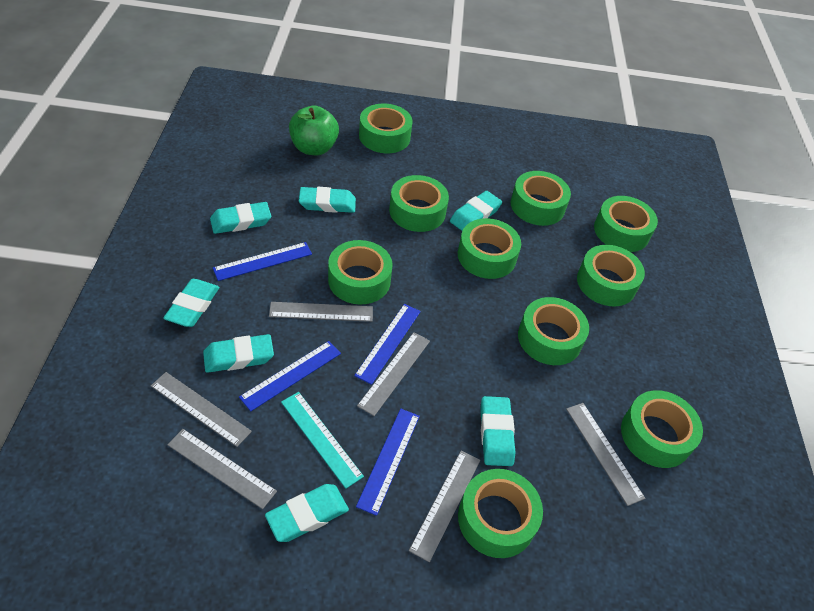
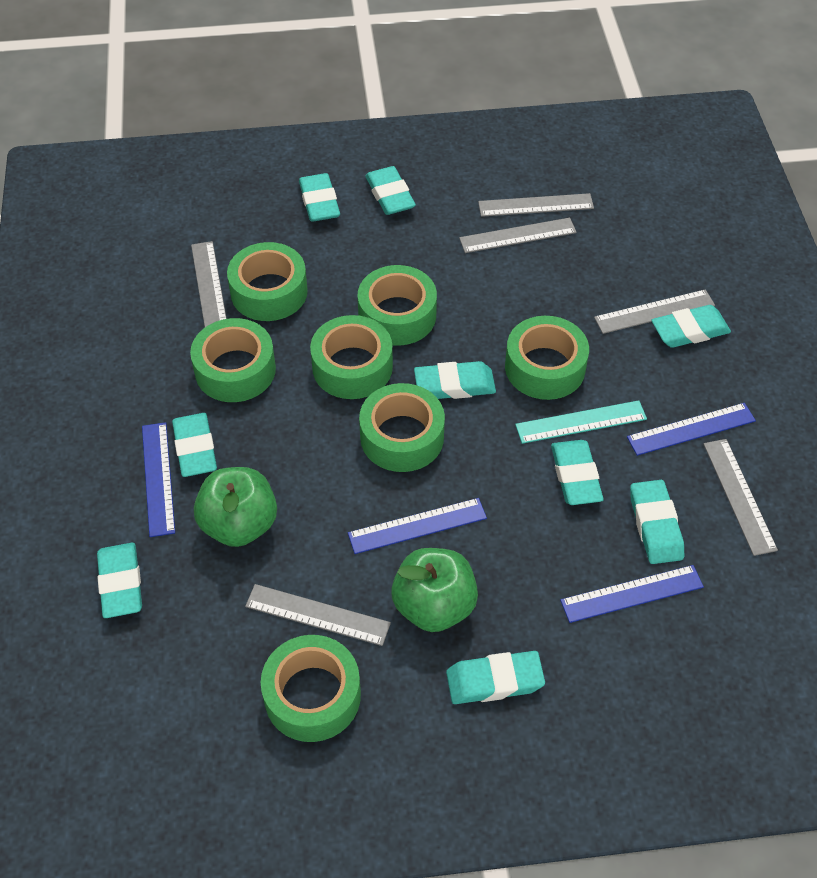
green apple: [289,106,339,155] = 1 -> [194,467,277,547] [391,548,478,632] = 2
green tape: [328,240,393,304] [359,104,413,153] [389,175,449,232] [458,218,521,279] [458,469,543,558] [511,171,571,226] [518,297,589,365] [577,245,645,306] [594,196,658,252] [621,390,703,468] = 10 -> [190,318,276,402] [227,242,308,321] [261,635,361,742] [310,315,393,399] [358,265,437,346] [359,383,445,472] [505,316,589,400] = 7
turquoise eraser: [163,279,220,327] [203,334,274,373] [210,202,271,234] [265,484,349,542] [299,187,356,213] [450,191,502,231] [480,396,515,466] = 7 -> [97,543,142,618] [172,413,217,477] [299,173,340,222] [365,166,416,215] [414,361,496,399] [446,651,545,704] [551,440,603,505] [630,480,684,564] [652,305,731,348] = 9

